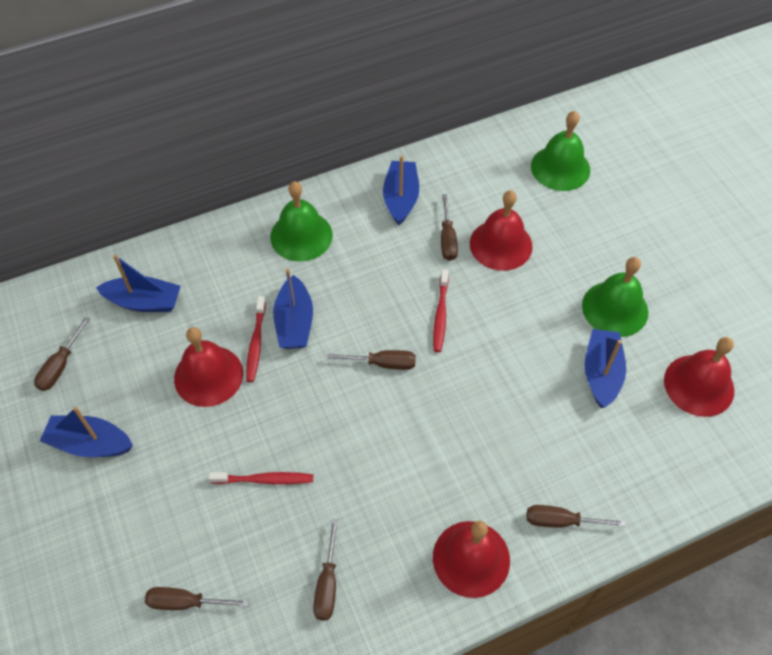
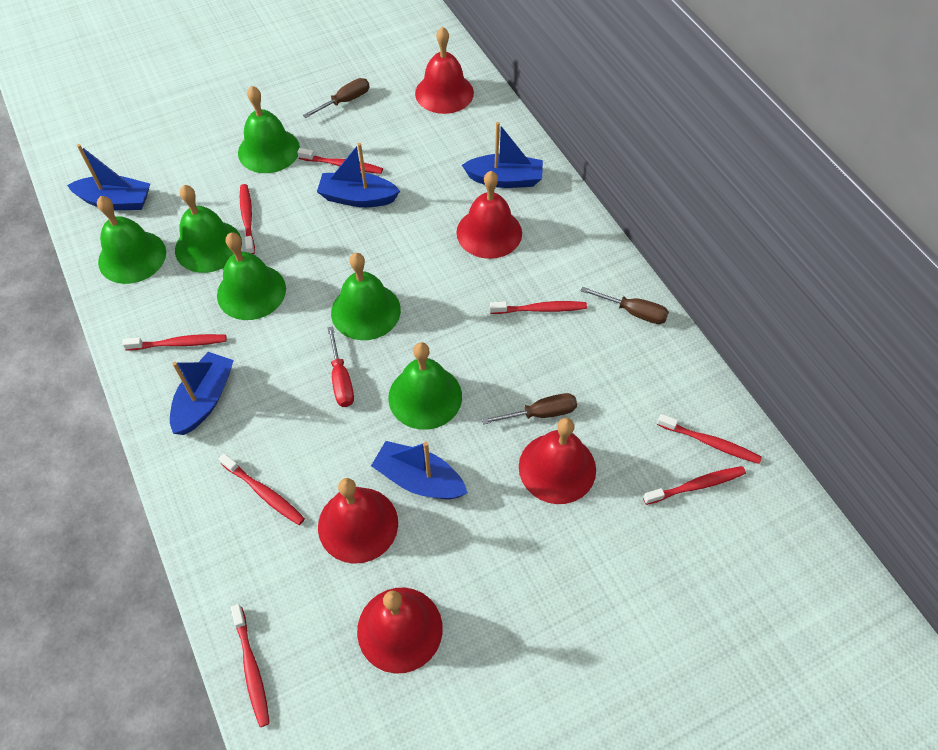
brown screwdriver: [34,316,90,391] [145,587,249,610] [313,519,338,620] [327,350,416,370] [441,194,458,261] [527,505,626,528] = 6 -> [303,78,369,118] [482,393,577,424] [581,287,669,324] = 3
green bell: [270,181,333,262] [531,111,590,191] [582,257,648,337] = 3 -> [97,196,166,284] [175,185,242,273] [217,232,286,320] [238,86,300,173] [331,253,401,340] [388,342,462,430] = 6
red bell: [174,327,243,407] [433,521,510,598] [470,191,533,271] [664,337,734,417] = 4 -> [318,478,398,564] [357,588,443,674] [415,27,474,114] [456,171,522,259] [519,418,596,504] = 5
red screwdriver: none = 0 -> [327,326,354,407] = 1
red toothbrush: [209,472,313,484] [246,296,266,382] [433,269,449,352] = 3 -> [122,334,226,350] [219,453,305,525] [231,604,270,727] [240,184,255,254] [297,148,383,174] [490,301,587,314] [643,466,746,505] [657,414,762,464] = 8

